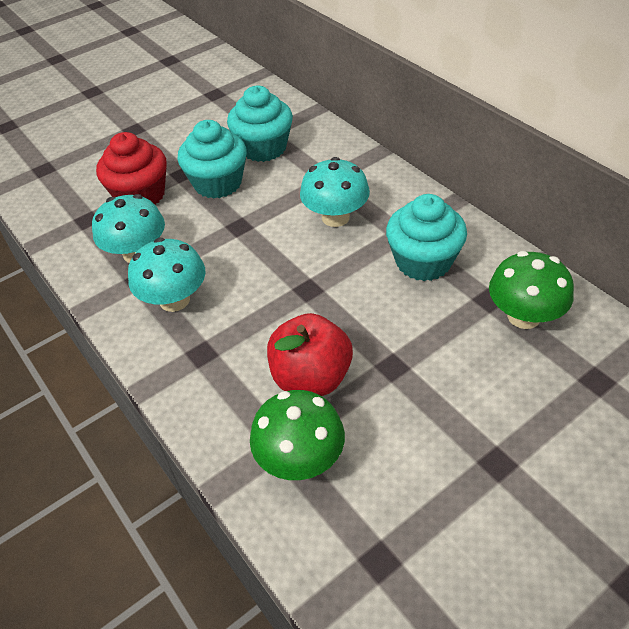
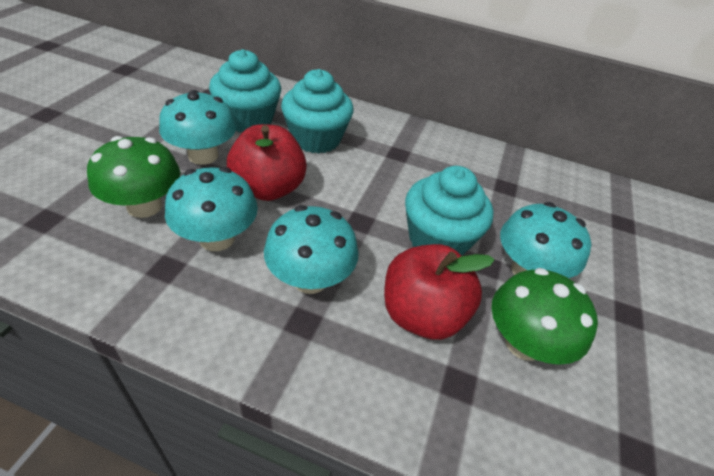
red apple: [267,313,353,396] = 1 -> [227,124,307,201] [384,244,494,340] = 2
red cupcake: [96,132,167,205] = 1 -> none = 0
turquoise mushroom: [92,194,165,263] [128,238,206,312] [300,157,370,227] = 3 -> [159,90,237,165] [165,167,258,251] [264,205,359,294] [500,202,591,278] = 4

